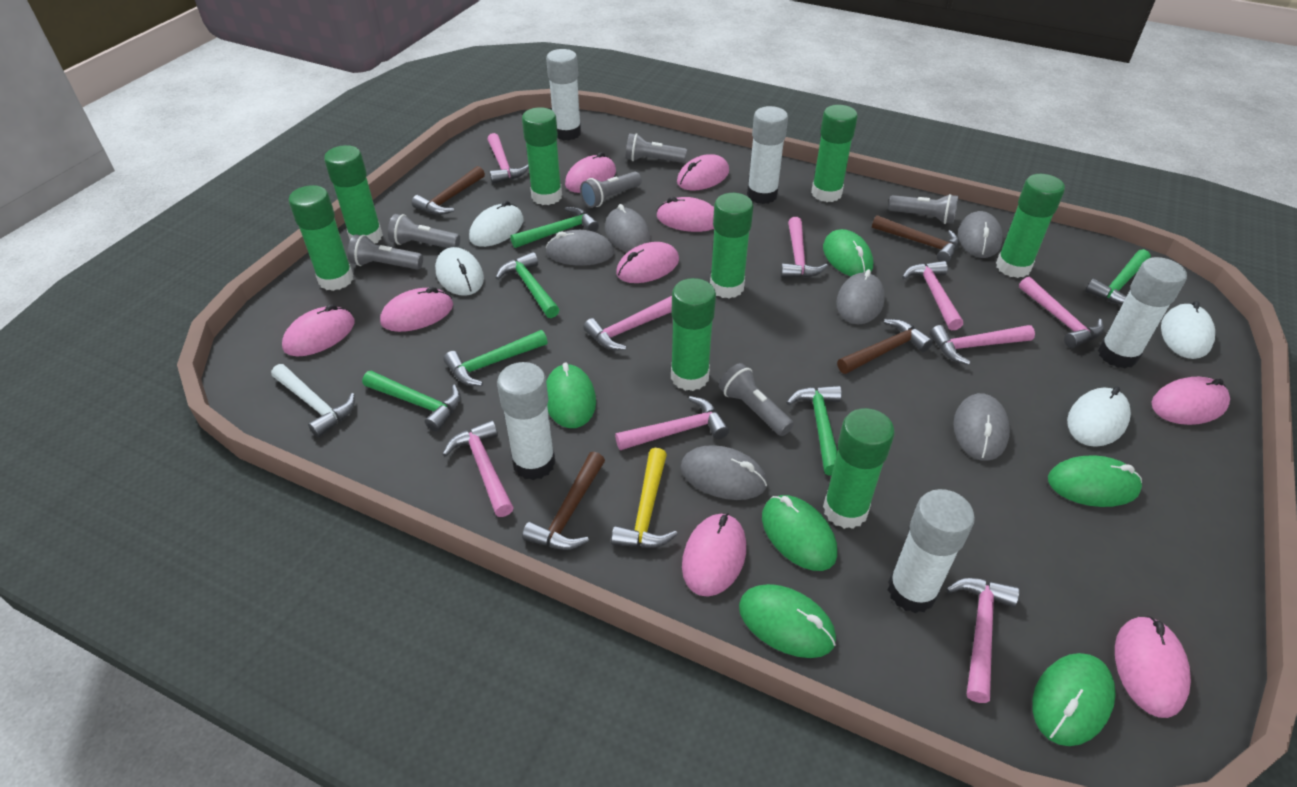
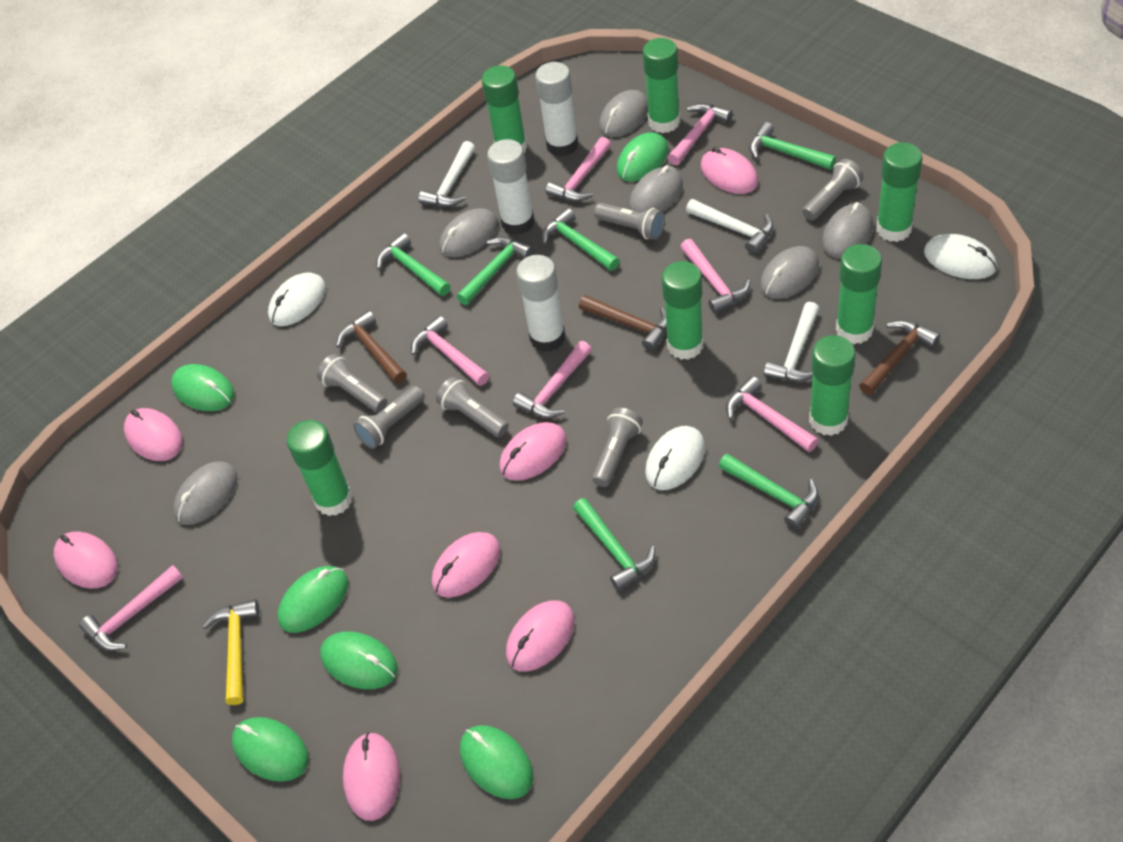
brown hammer: [412,166,485,215] [522,452,605,550] [837,319,933,374] [872,215,959,263] = 4 -> [336,310,407,384] [579,295,667,351] [859,320,940,395] = 3
green glue stick: [289,185,353,291] [324,145,383,244] [522,107,562,205] [671,278,716,391] [710,193,754,299] [811,105,858,202] [823,408,895,529] [996,174,1065,278] = 8 -> [287,420,353,516] [482,66,527,153] [643,38,680,133] [662,261,703,360] [809,335,856,436] [836,244,882,344] [876,142,923,242] = 7
pink hammer: [443,420,514,517] [487,133,529,184] [583,296,672,350] [615,396,729,450] [780,217,828,278] [902,261,963,330] [930,325,1035,365] [946,578,1019,703] [1019,277,1104,348] = 9 -> [79,565,183,651] [411,315,489,386] [513,341,592,418] [545,137,611,202] [668,103,733,165] [680,239,750,314] [726,376,819,452] = 7
pink mouse: [282,304,355,357] [380,287,453,332] [565,152,616,193] [616,242,679,283] [657,197,714,232] [677,154,729,190] [682,513,746,597] [1115,616,1191,718] [1151,377,1230,425] = 9 -> [54,531,118,588] [124,408,183,461] [343,732,400,821] [432,532,501,597] [500,422,567,481] [506,600,575,672] [701,147,758,194] = 7
white glue stick: [497,362,556,480] [546,49,581,140] [747,106,788,204] [888,489,975,613] [1098,257,1187,369] = 5 -> [487,139,535,235] [516,255,565,352] [535,62,579,156] = 3
white hammer: [271,364,355,438] = 1 -> [418,141,475,207] [686,199,773,254] [764,302,819,382] = 3
white mouse: [435,247,484,296] [469,201,523,247] [1067,387,1131,447] [1161,301,1215,359] = 4 -> [268,272,326,326] [645,426,705,490] [924,234,997,279] = 3

